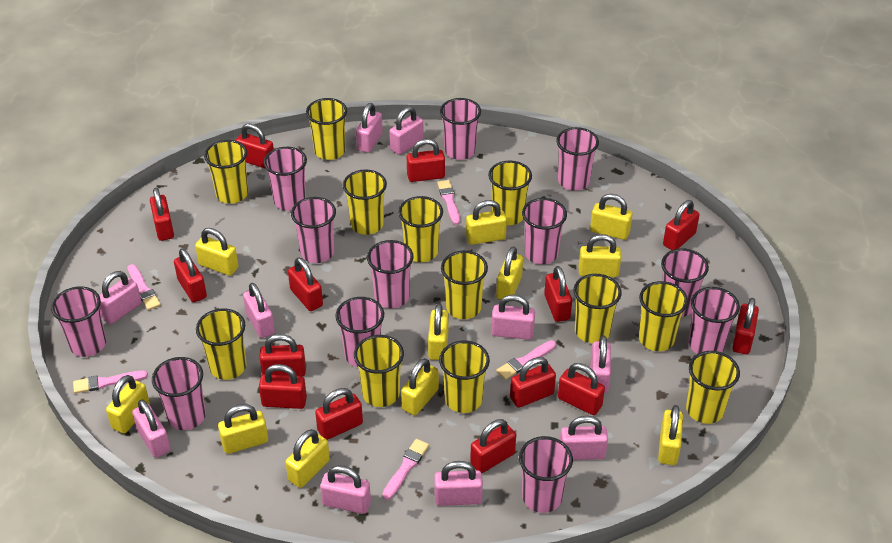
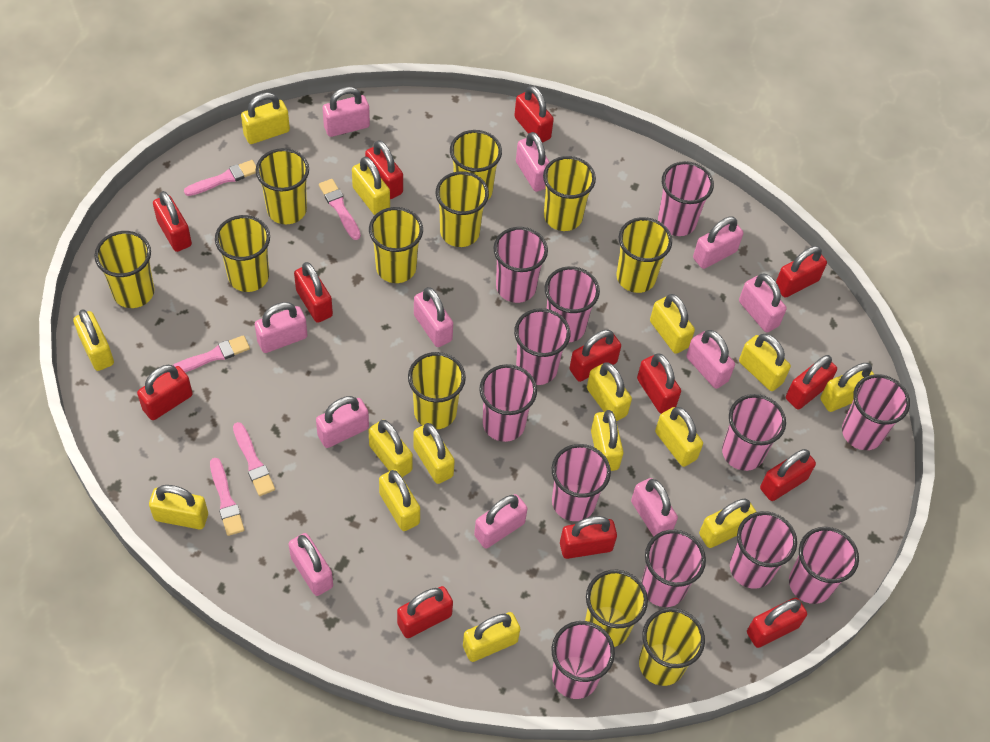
pink padlock: [99,271,141,324] [132,399,171,458] [243,283,275,338] [320,465,371,514] [356,103,383,153] [389,107,424,155] [434,461,483,506] [491,295,535,340] [560,416,608,460] [590,336,611,393] = 10 -> [255,302,308,353] [289,533,333,596] [316,396,369,448] [323,87,370,137] [414,287,453,347] [474,494,528,549] [516,132,549,192] [631,478,678,537] [686,330,735,389] [693,217,743,269] [739,274,787,332] = 11
red padlock: [150,188,174,241] [174,248,207,302] [236,123,274,169] [259,364,307,409] [260,334,306,376] [288,257,323,311] [315,388,363,440] [407,139,445,182] [470,419,516,473] [510,357,556,408] [544,266,572,322] [558,363,605,415] [663,200,699,250] [732,298,759,354] = 14 -> [137,365,193,420] [153,191,192,252] [294,262,333,323] [365,140,403,199] [397,586,453,638] [514,86,554,143] [560,516,617,559] [569,330,621,382] [637,354,681,414] [747,598,807,648] [760,449,816,501] [776,246,827,298] [786,355,837,409] = 13
yellow cup: [196,308,247,380] [204,140,248,204] [306,98,347,160] [343,169,387,235] [354,335,404,407] [398,196,443,262] [439,341,490,413] [441,251,488,319] [488,160,532,225] [574,274,622,343] [639,281,688,351] [686,351,740,424] = 12 -> [94,231,155,308] [215,215,270,292] [256,148,309,224] [369,207,423,283] [408,352,466,429] [436,171,489,247] [450,130,502,200] [543,156,596,231] [585,570,648,647] [616,217,672,293] [639,608,705,686] = 11
yellow padlock: [106,375,150,433] [195,228,239,276] [218,404,268,454] [285,429,330,488] [401,358,439,416] [428,303,449,360] [466,200,507,245] [496,247,523,299] [579,234,621,277] [590,194,633,240] [658,405,683,465] = 11 -> [73,309,114,371] [149,485,208,529] [241,92,290,144] [352,157,390,215] [369,420,413,477] [379,469,420,531] [413,423,455,484] [463,612,520,662] [587,363,632,422] [591,410,623,471] [650,294,695,354] [655,407,703,467] [699,498,756,548] [739,334,791,391] [820,363,874,412] = 15

